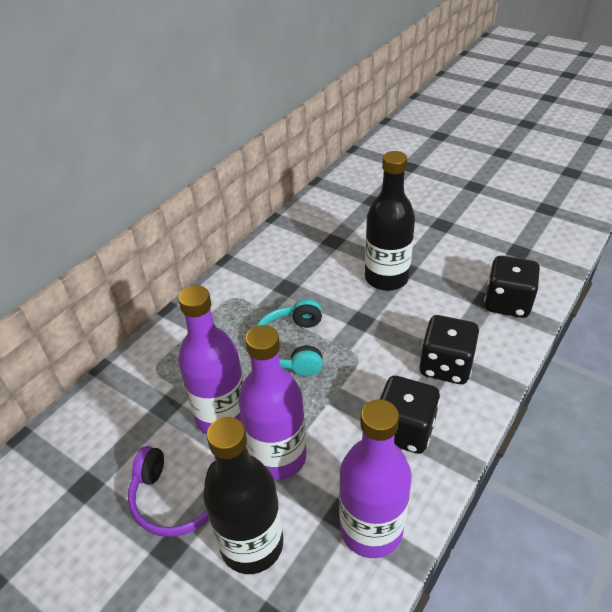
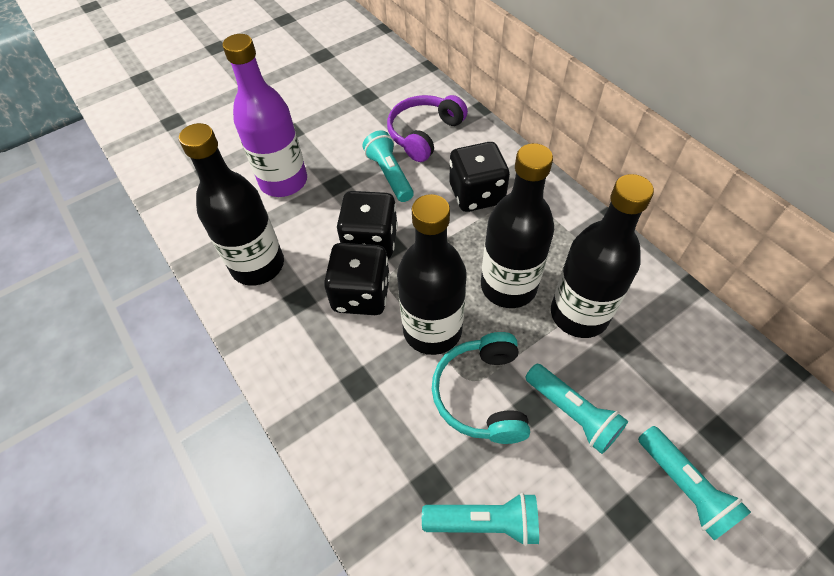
black bottle: [203,417,283,574] [365,151,415,291] = 2 -> [179,123,284,286] [397,194,467,355] [481,143,554,308] [551,174,654,338] = 4
purple bottle: [178,285,244,435] [238,325,306,480] [339,399,412,558] = 3 -> [223,34,307,197] = 1
turquoise flashlight: none = 0 -> [362,130,414,202] [422,493,539,546] [525,364,628,454] [638,426,751,540] = 4

